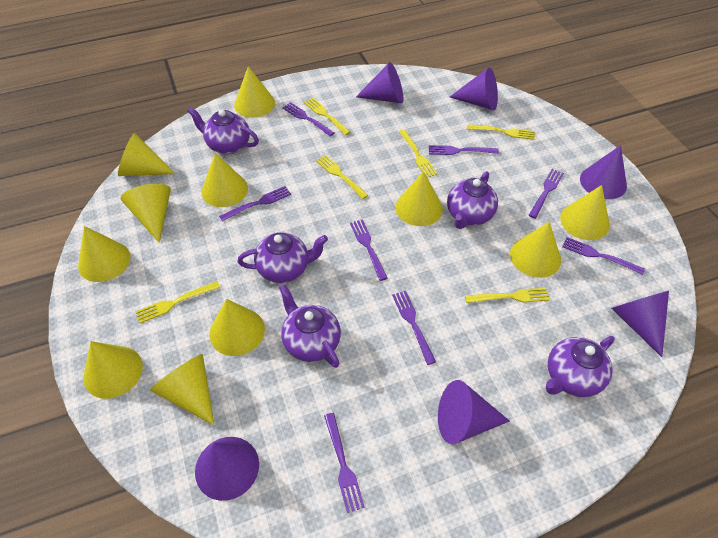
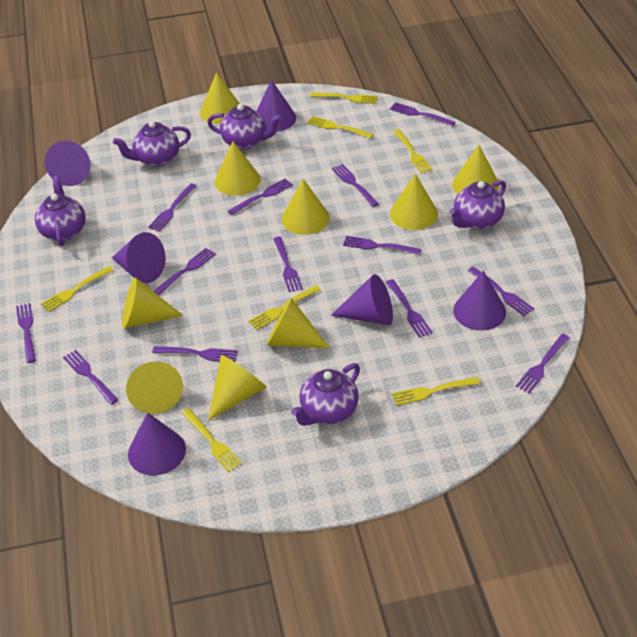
purple fork: [219,186,291,221] [282,102,334,136] [324,413,365,513] [350,219,388,281] [392,291,436,365] [429,145,499,155] [528,169,564,219] [562,237,645,275] = 8 -> [16,303,36,363] [63,350,118,405] [148,183,197,232] [152,346,238,362] [153,248,216,296] [228,179,293,215] [273,237,303,292] [332,164,379,207] [343,236,421,255] [386,279,433,338] [390,102,455,126] [468,267,534,316] [516,334,570,393] = 13
yellow cone: [78,226,130,282] [83,341,143,399] [118,133,175,176] [120,184,171,243] [150,354,214,425] [201,153,248,207] [209,299,265,356] [234,66,275,118] [395,171,443,226] [510,222,561,278] [560,185,610,240] = 11 -> [122,277,184,329] [126,362,183,414] [200,72,240,124] [208,355,267,421] [215,141,261,196] [266,298,330,348] [282,179,330,235] [390,174,438,230] [452,145,500,194] = 9
yellow fork: [135,281,220,323] [304,98,350,135] [316,155,368,199] [399,129,437,177] [465,288,550,303] [467,124,535,140] = 6 -> [41,266,114,312] [182,408,242,472] [248,285,321,330] [307,116,374,139] [310,92,378,104] [392,377,480,406] [393,129,433,173] = 7

